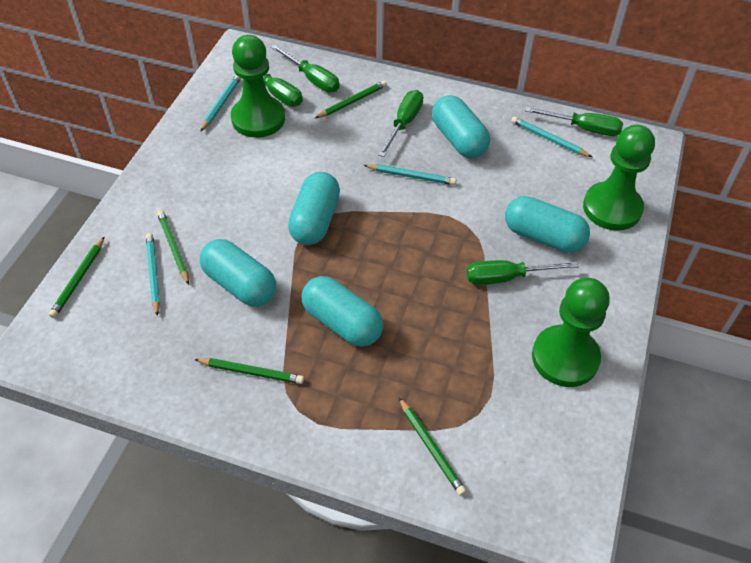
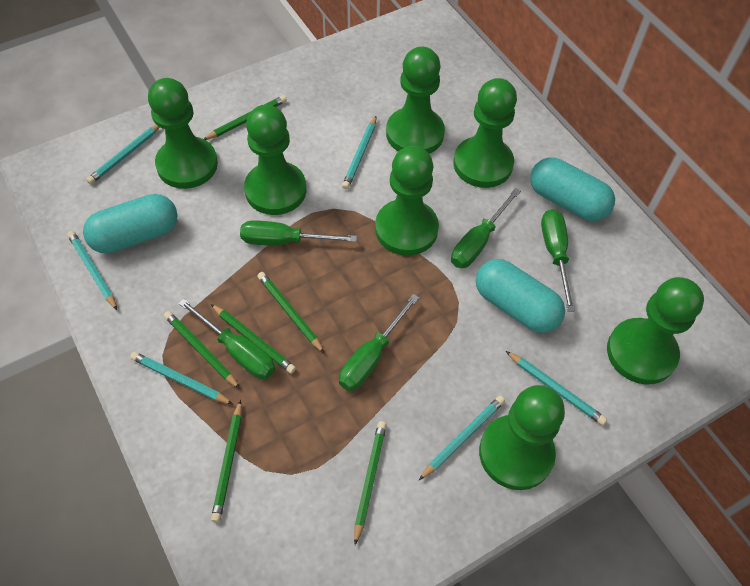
green pawn: [231,35,285,138] [532,278,610,387] [583,125,655,231] = 3 -> [148,78,218,189] [244,104,306,215] [375,146,439,256] [386,47,445,154] [454,78,517,188] [479,385,565,490] [607,277,704,384] = 7
green pencil: [49,237,104,318] [157,210,189,285] [194,358,304,384] [315,81,387,118] [399,398,466,496] = 5 -> [164,311,240,389] [204,95,287,140] [211,304,296,374] [211,400,242,523] [257,272,325,354] [354,421,387,545] = 6
turquoise capsule: [200,239,276,307] [288,172,340,245] [302,276,383,347] [432,95,490,158] [505,196,590,253] = 5 -> [83,194,178,254] [476,259,565,333] [530,157,615,221] = 3
turquoise pencil: [146,233,160,316] [200,75,241,132] [364,164,456,185] [511,116,592,157] = 4 -> [67,231,117,310] [86,125,160,184] [130,352,233,404] [342,116,376,190] [419,396,505,480] [506,351,607,425] = 6

